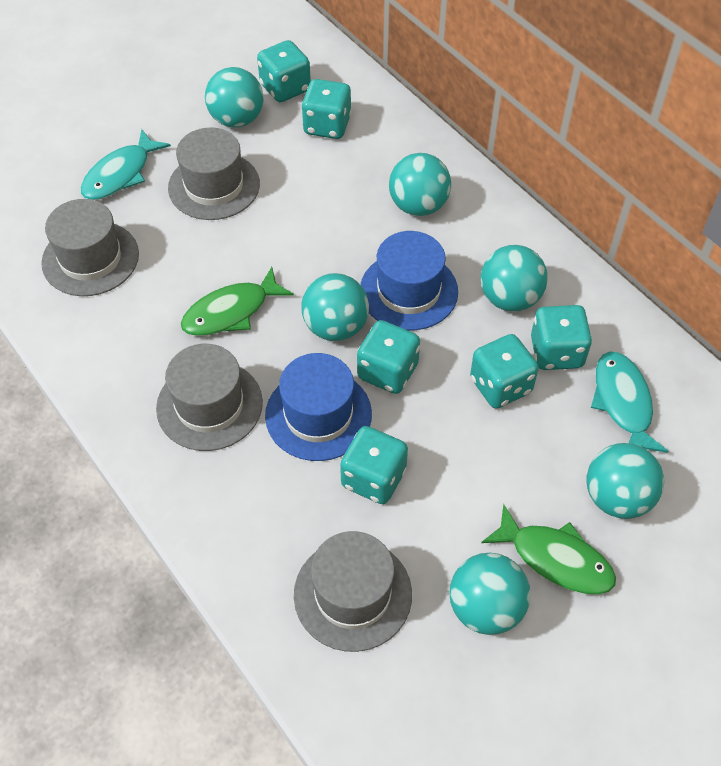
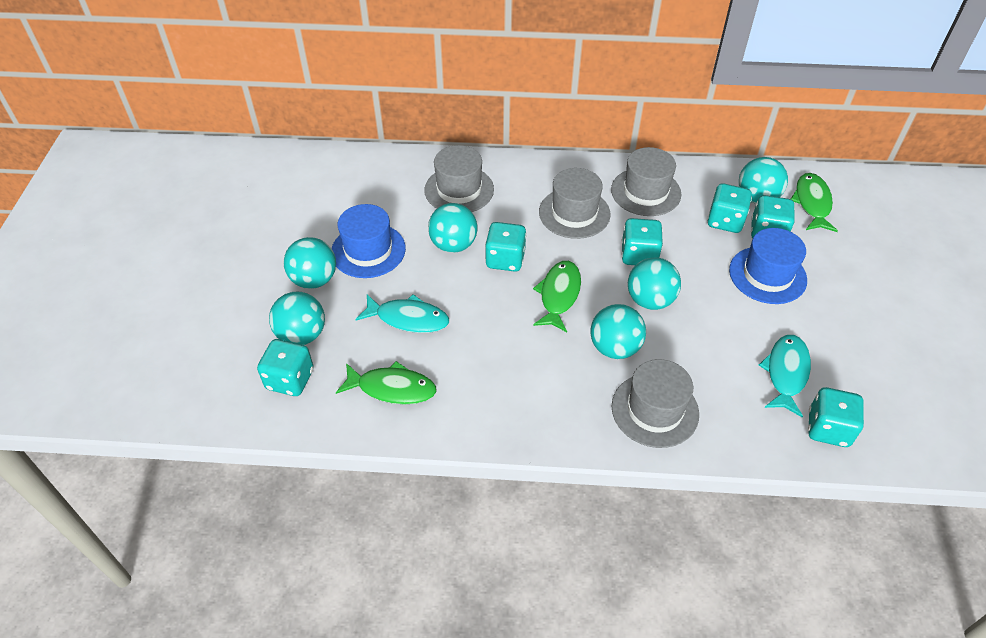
green fish: [180,267,294,336] [481,504,616,595] = 2 -> [336,361,437,405] [533,261,581,332] [791,173,838,232] = 3

